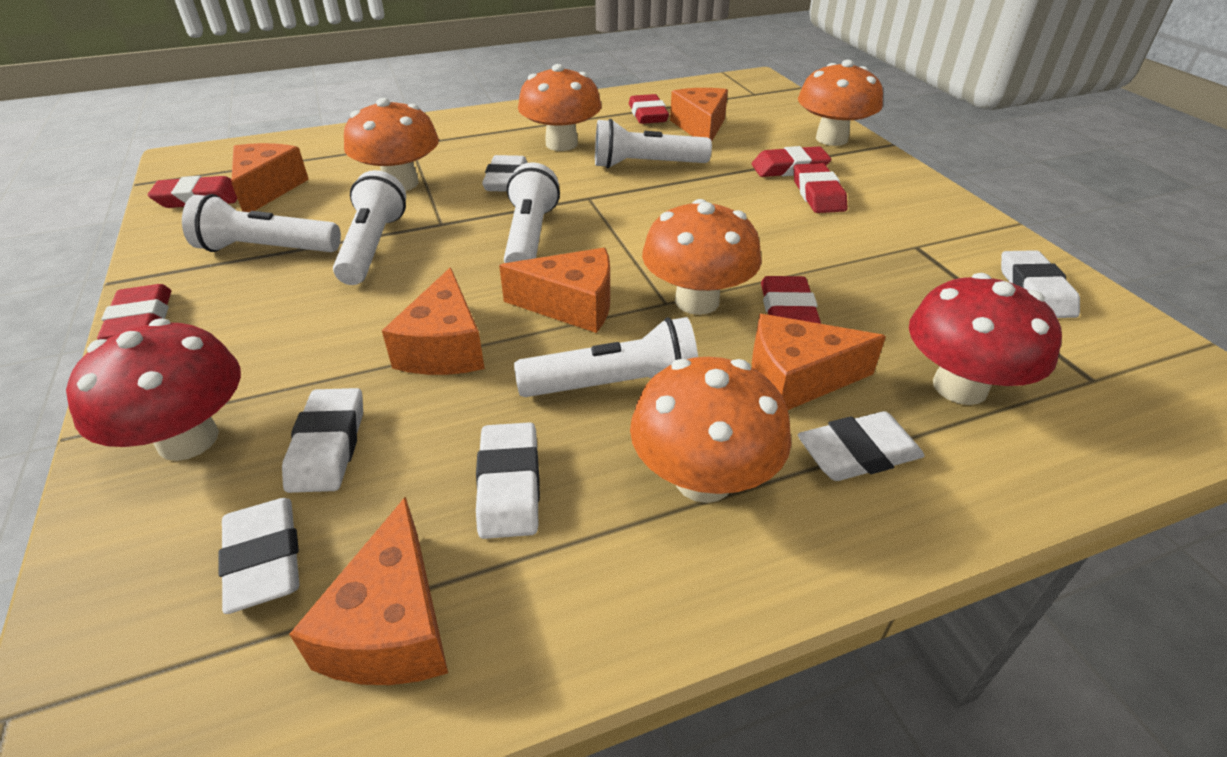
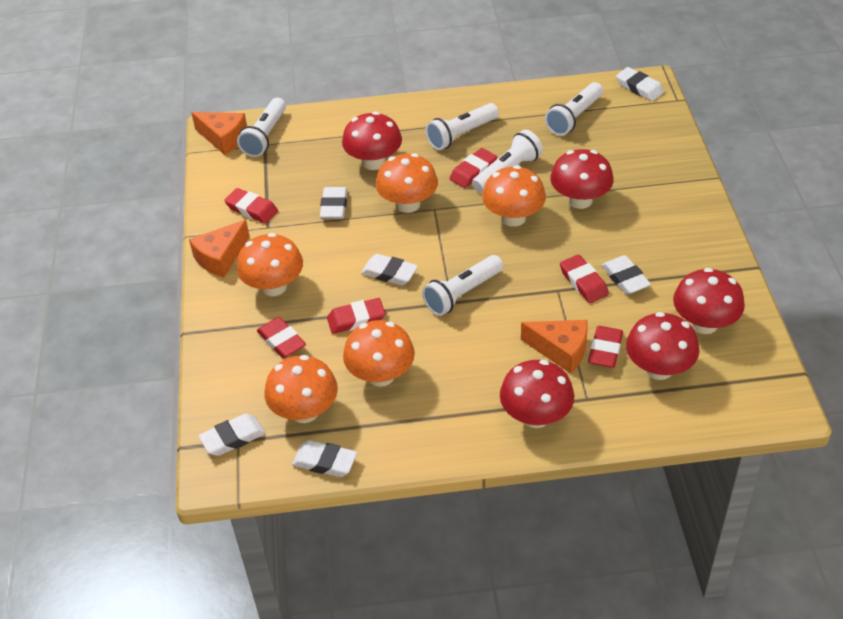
orange cheese: [231,143,309,212] [289,496,448,685] [382,267,485,375] [499,248,610,333] [670,88,728,141] [752,314,886,410] = 6 -> [189,220,250,278] [191,112,247,155] [521,320,588,374] = 3
red mushroom: [66,318,241,461] [909,273,1062,405] = 2 -> [342,112,402,170] [500,360,574,428] [550,149,614,209] [626,312,699,380] [673,268,745,334] = 5

